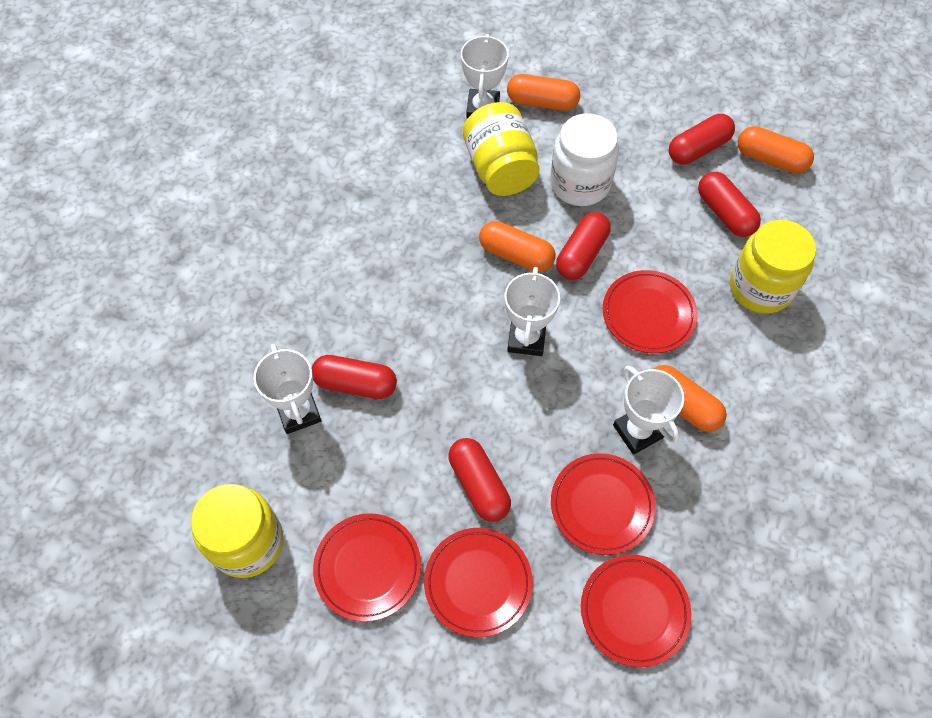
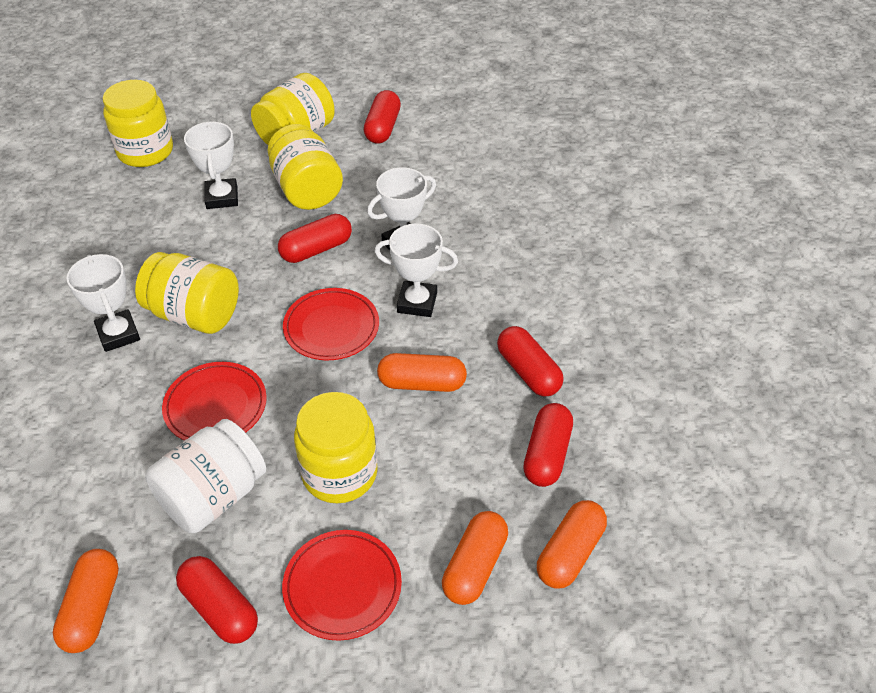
red plate: [313,513,421,622] [424,528,533,637] [551,453,656,555] [581,555,691,667] [602,270,698,353] = 5 -> [162,362,267,441] [282,530,402,641] [283,288,379,360] = 3
yellow jar: [191,484,283,578] [463,102,540,196] [730,220,816,313] = 3 -> [103,80,173,167] [135,252,239,334] [251,73,335,145] [268,124,343,210] [294,392,378,503] = 5

